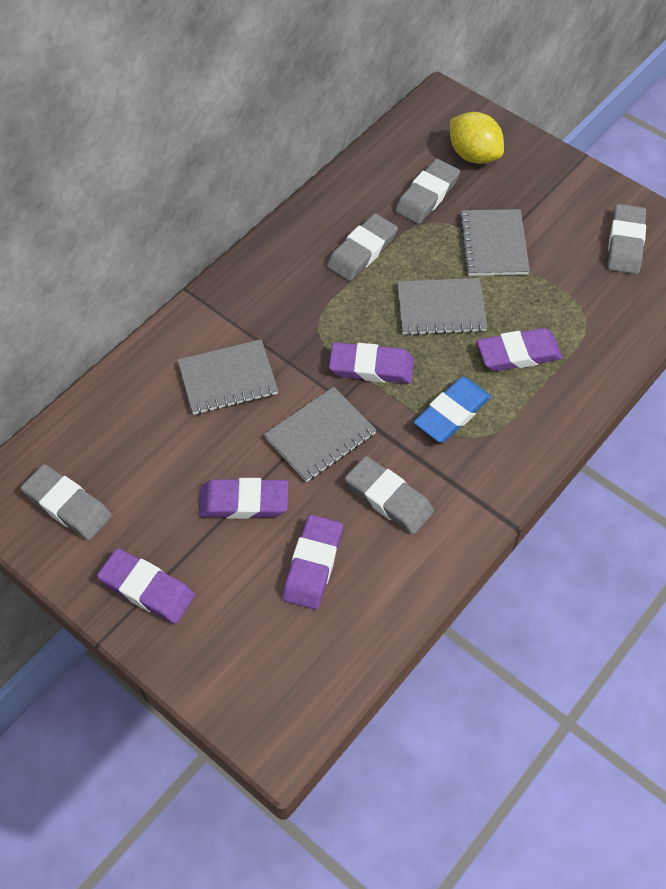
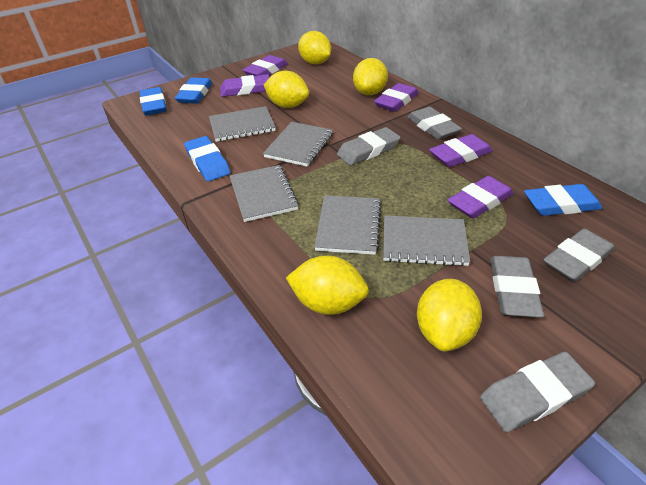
blue eraser: [414,377,491,442] = 1 -> [140,87,167,116] [175,77,212,104] [184,136,231,181] [524,184,602,216] = 4
grey notebook: [178,339,278,415] [264,387,376,482] [397,278,487,336] [459,209,530,276] = 4 -> [209,106,276,142] [230,165,299,222] [263,122,333,167] [314,195,381,255] [383,215,470,266] = 5
yellow lemon: [450,112,504,164] = 1 -> [264,71,309,108] [286,255,369,315] [298,31,331,64] [353,58,388,95] [417,279,482,351] = 5

